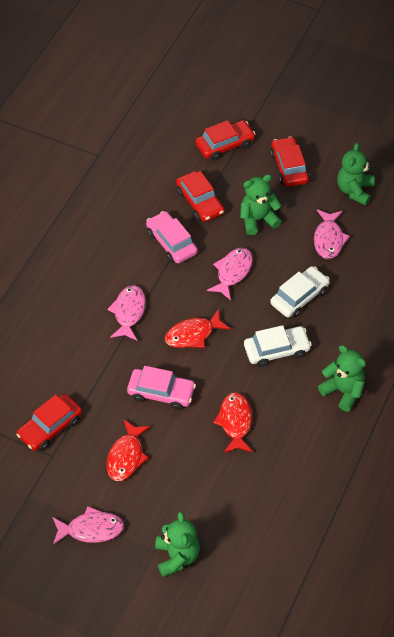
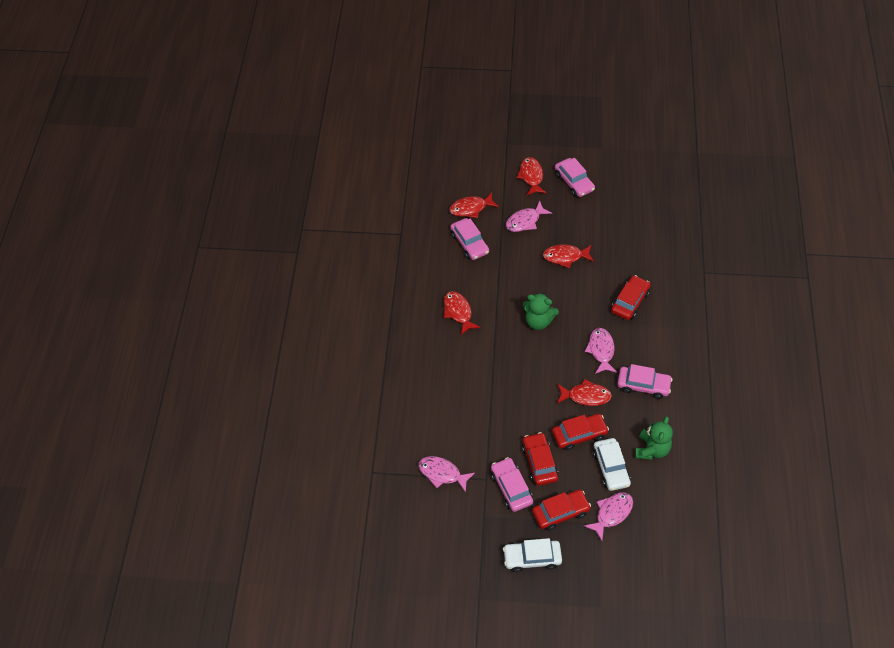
green teddy bear: [155,512,200,577] [240,174,282,235] [318,345,366,412] [337,143,375,205] = 4 -> [523,293,559,330] [635,416,673,460] = 2
pink car: [127,366,196,410] [146,211,198,264] = 2 -> [450,218,489,260] [491,457,533,512] [555,158,595,197] [617,364,673,399] = 4
red fish: [107,419,151,481] [165,309,231,348] [213,392,252,453] = 3 -> [444,291,480,335] [449,192,499,218] [517,157,547,195] [543,244,594,268] [557,379,612,406] = 5

